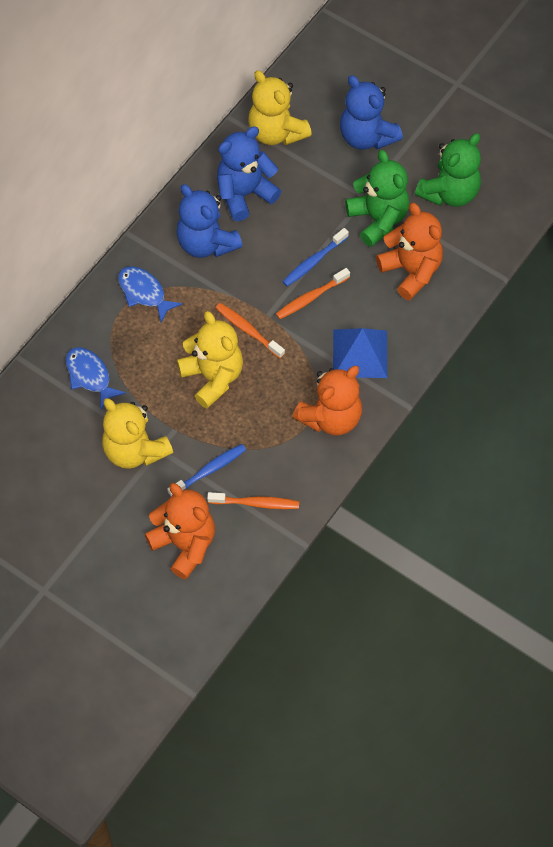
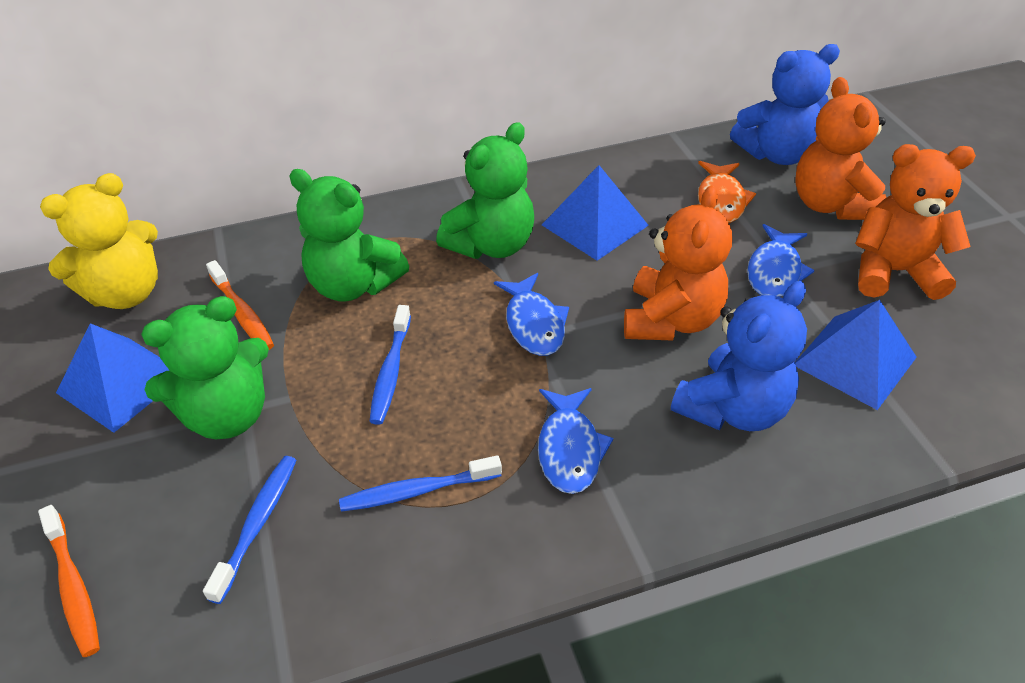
blue fish: [66,347,126,410] [118,266,182,322] = 2 -> [494,273,569,356] [538,388,613,494] [747,224,814,297] = 3
blue pyramid: [333,328,387,378] = 1 -> [56,323,170,433] [542,165,649,261] [795,300,917,410] = 3
blue teddy bear: [176,184,243,258] [217,126,281,221] [340,75,403,150] = 3 -> [671,281,807,431] [730,44,840,165] = 2
blue toothbrush: [167,444,246,496] [282,228,349,286] = 2 -> [203,456,296,604] [339,455,502,512] [369,305,411,425] = 3
green teddy bear: [345,150,409,247] [415,133,481,207] = 2 -> [141,296,269,439] [289,169,409,301] [436,122,534,259] = 3
orange fish: none = 0 -> [698,161,756,223] = 1
orange toothbrush: [207,492,299,509] [216,303,285,359] [276,268,350,319] = 3 -> [38,505,100,657] [206,260,274,350] = 2
yellow teddy bear: [102,398,173,469] [177,311,243,409] [248,70,312,145] = 3 -> [40,173,158,309] = 1

